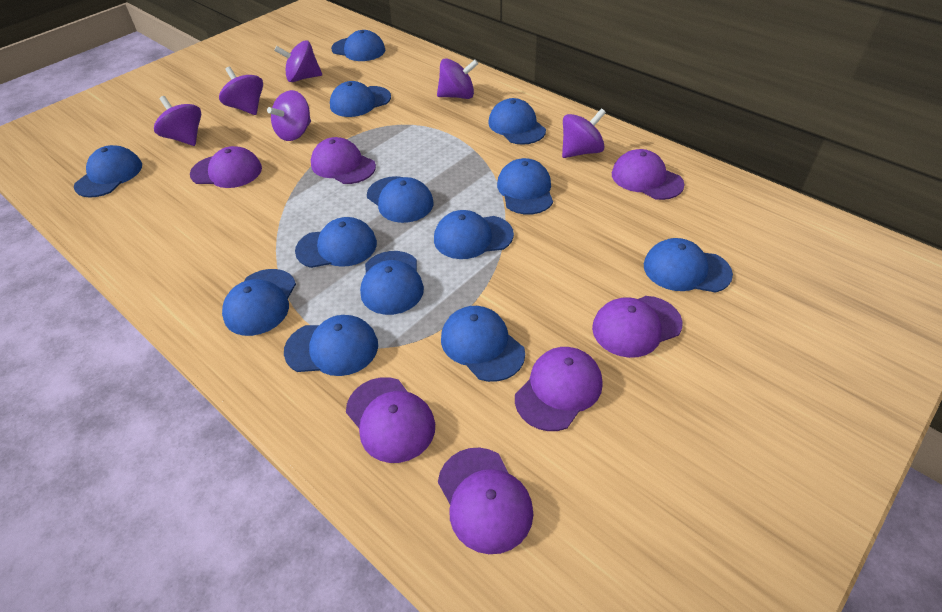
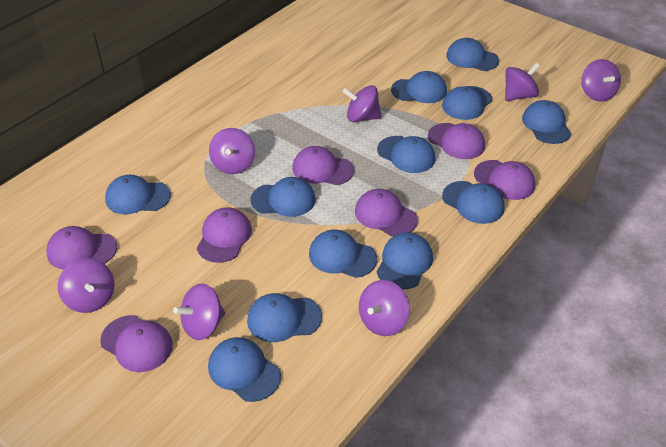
blue cap: [74,145,142,198] [222,269,296,336] [284,315,378,376] [295,217,377,268] [330,81,391,117] [331,30,385,61] [360,251,424,315] [367,176,433,223] [434,210,514,259] [441,306,525,382] [488,98,546,145] [497,158,553,215] [644,238,733,293] = 13 -> [105,175,171,214] [208,337,281,402] [247,293,322,342] [251,177,316,217] [309,230,377,278] [377,136,435,173] [377,232,433,290] [391,71,447,103] [442,86,492,120] [442,181,505,224] [446,38,499,71] [522,100,571,144] = 12
purple spinning top: [154,96,201,146] [219,66,263,115] [267,90,311,141] [274,40,322,82] [437,58,478,99] [562,108,606,158] = 6 -> [58,258,115,313] [173,284,225,340] [209,128,255,174] [343,85,382,122] [359,280,410,336] [505,63,540,101] [581,59,621,101] = 7

